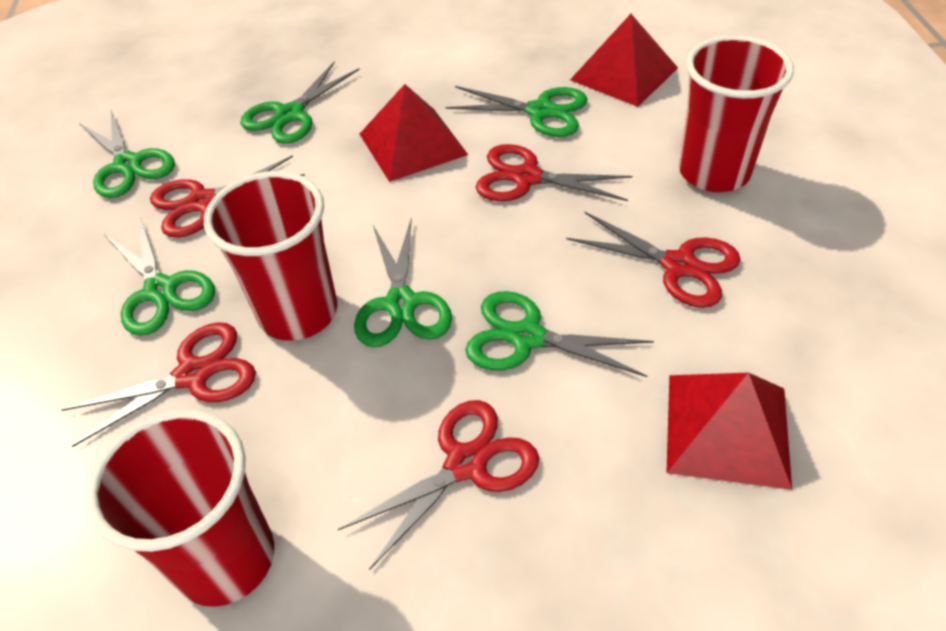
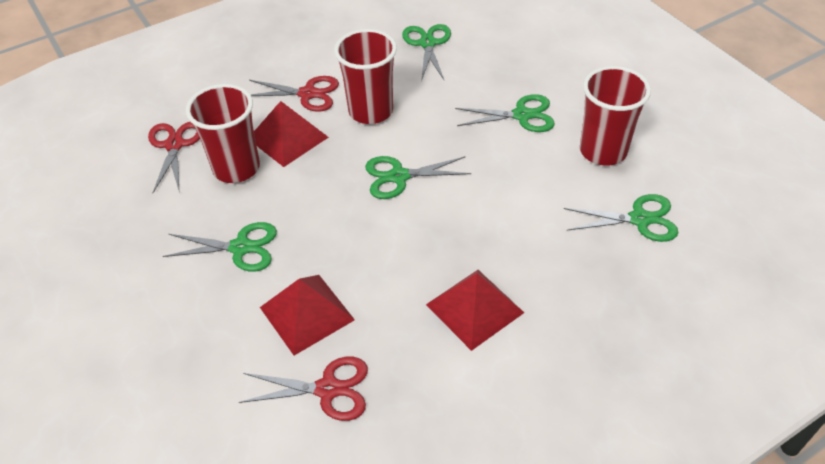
green scissors: [79,110,175,198] [104,217,215,336] [240,61,360,144] [354,218,452,347] [445,86,587,137] [465,291,654,377] = 6 -> [163,222,277,272] [365,156,471,199] [402,24,451,81] [455,94,555,132] [564,194,678,242] = 5
red scissors: [61,322,256,447] [150,155,305,238] [338,400,539,570] [476,144,633,201] [567,211,740,308] = 5 -> [148,122,200,193] [239,357,368,421] [249,76,339,112] = 3

